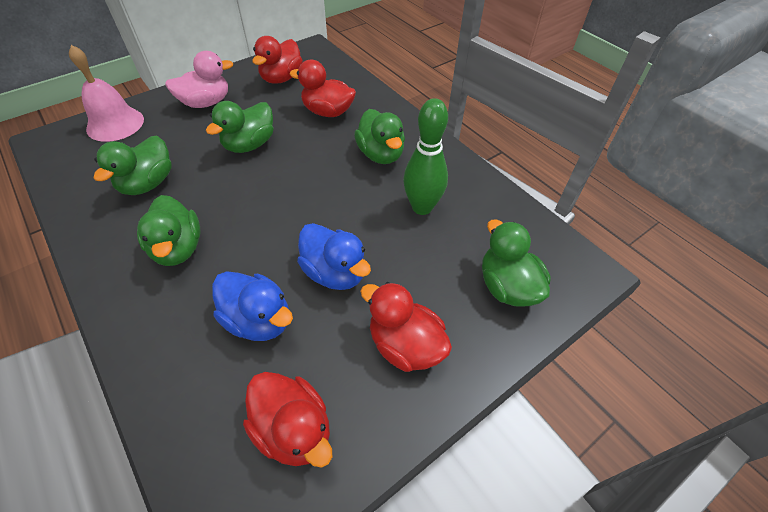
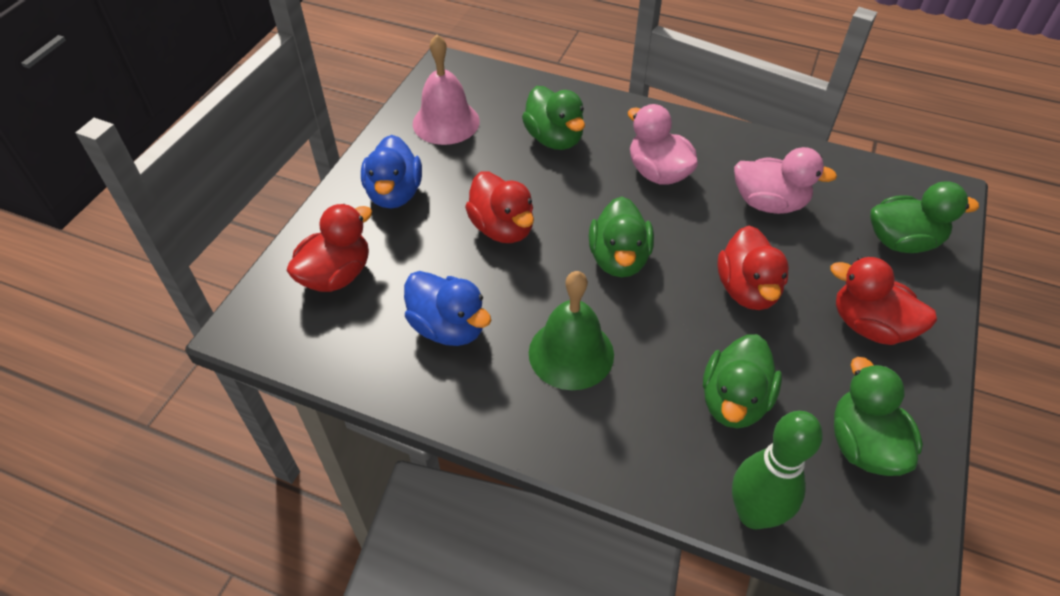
green bell: none = 0 -> [529,271,614,390] = 1
pink duck: [165,51,233,108] = 1 -> [628,104,698,185] [734,147,837,214] = 2

